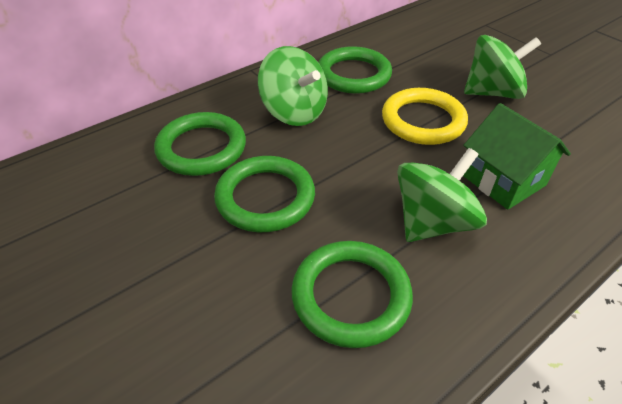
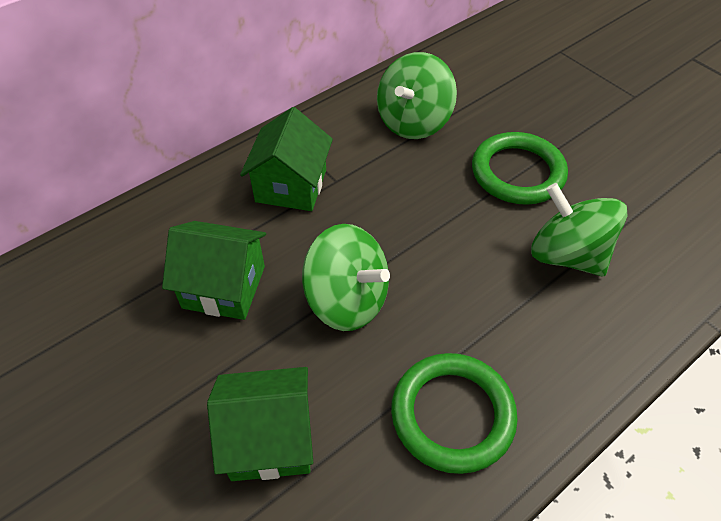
green house: [463,103,571,210] = 1 -> [162,221,266,320] [207,367,313,481] [240,107,333,211] = 3
green ring: [154,112,246,176] [214,156,315,232] [291,241,413,348] [318,46,392,94] = 4 -> [391,353,518,474] [472,132,568,205] = 2
yellow ring: [382,88,468,145] = 1 -> none = 0

